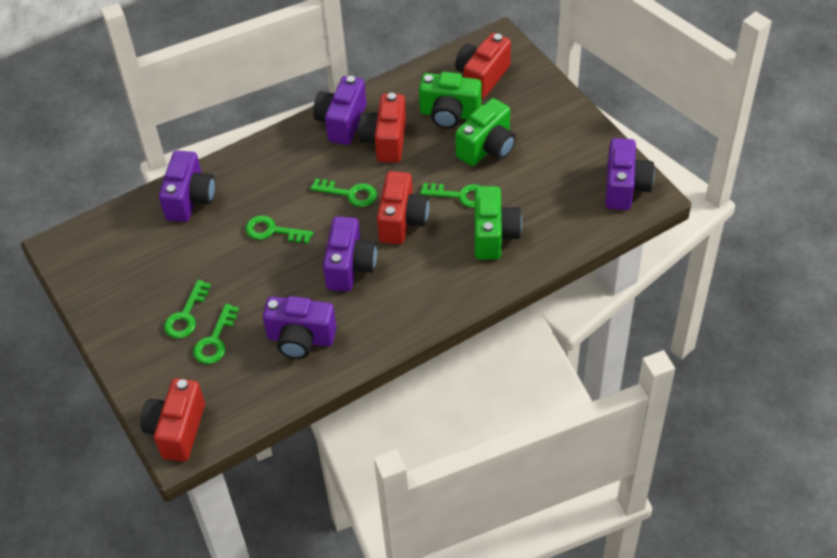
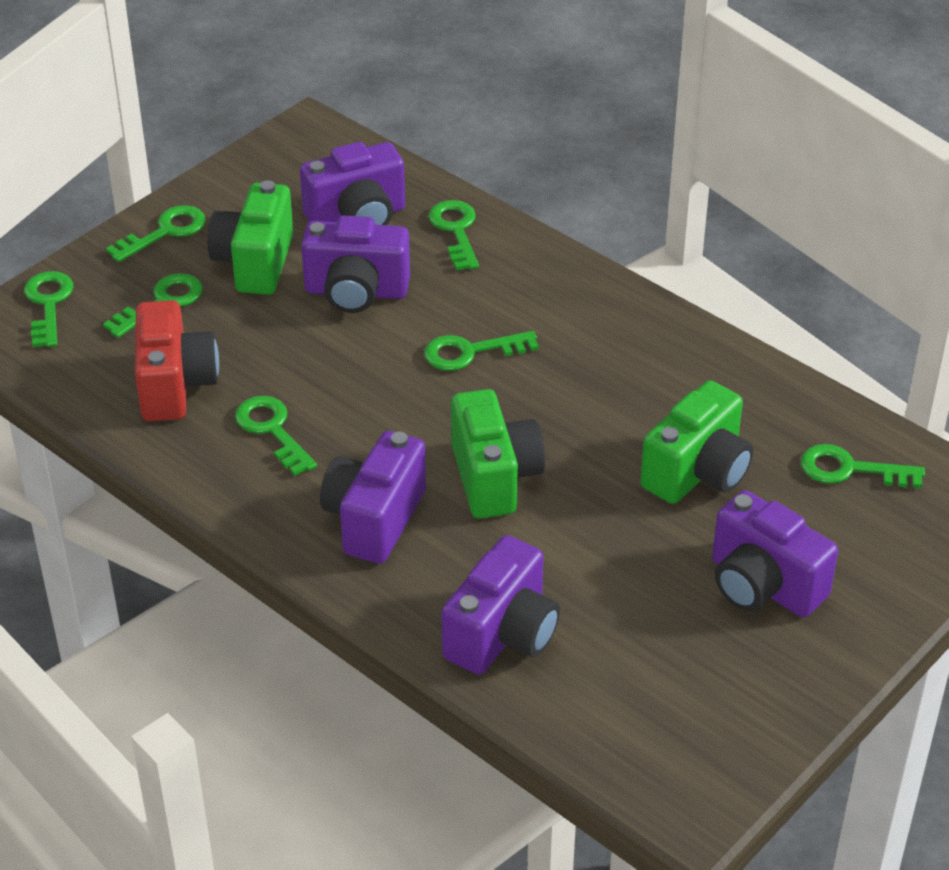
green key: [164,280,211,338] [193,304,239,364] [245,215,313,244] [310,179,377,207] [420,183,480,208] = 5 -> [24,271,73,347] [103,273,203,338] [106,205,206,262] [235,396,317,476] [424,331,539,371] [428,200,479,270] [800,444,925,488] = 7
red camera: [140,378,205,462] [358,93,406,163] [377,171,429,244] [455,33,511,99] = 4 -> [135,300,219,421] = 1

